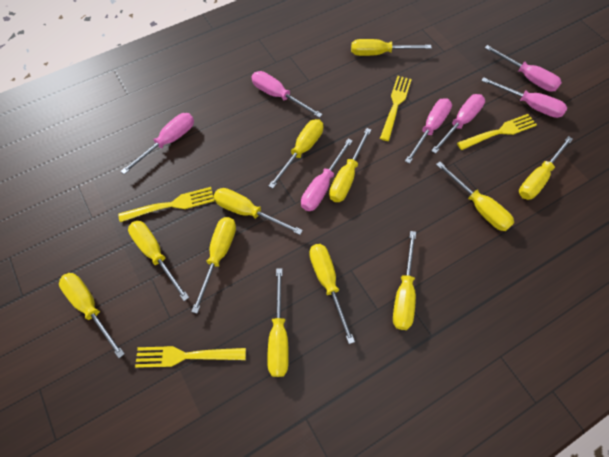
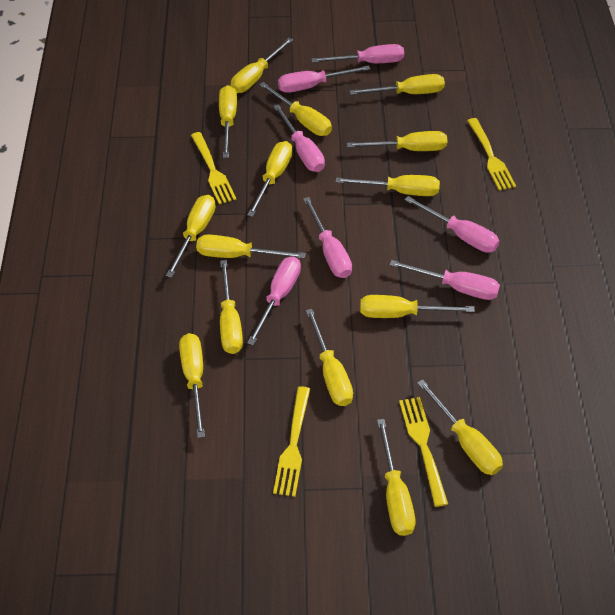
yellow screwdriver: [59,273,124,358] [128,221,189,301] [191,217,236,314] [213,188,303,235] [267,268,289,377] [268,119,323,189] [309,244,355,344] [329,128,371,202] [351,39,432,56] [393,231,416,330] [436,162,514,231] [519,136,573,200] = 12 -> [166,195,215,278] [179,333,205,438] [196,235,306,258] [219,85,237,158] [220,260,243,354] [230,38,293,93] [247,141,293,217] [259,82,332,136] [306,309,353,406] [336,175,440,196] [347,131,447,151] [350,74,445,95] [360,295,475,318] [377,419,416,536] [417,379,503,475] = 15

